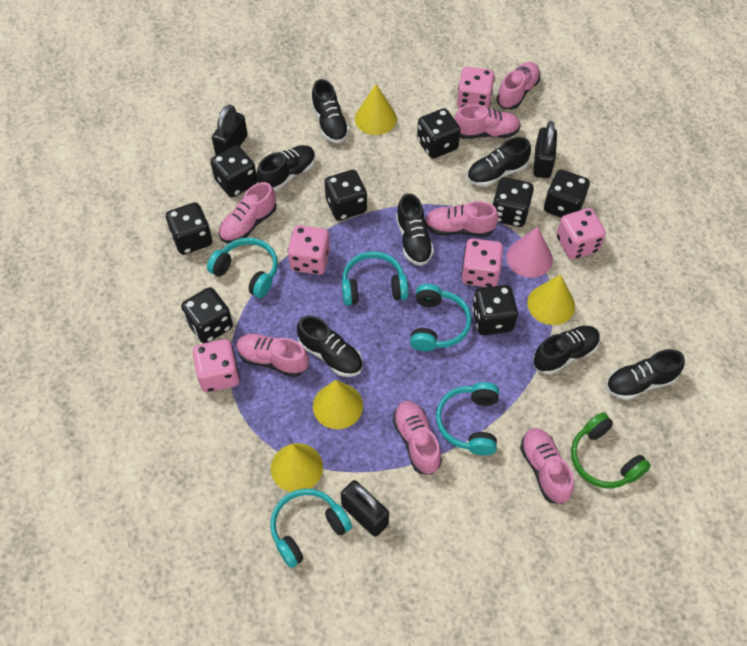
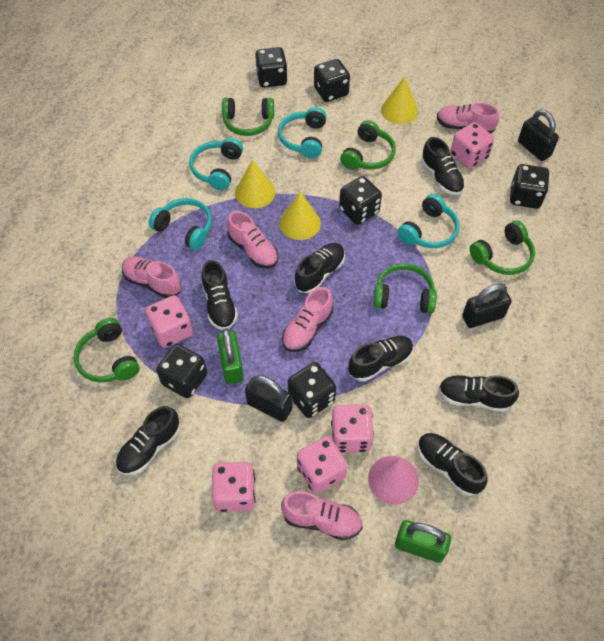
black dice: [166,202,212,255] [181,287,233,343] [211,145,257,197] [324,170,367,221] [417,108,461,159] [472,285,518,335] [493,177,534,227] [544,170,590,218] = 8 -> [156,344,207,398] [255,47,287,88] [288,362,336,418] [314,59,350,102] [339,176,382,225] [510,164,549,209] = 6
green headphones: [571,412,651,488] = 1 -> [73,318,140,383] [222,98,274,136] [340,120,396,170] [373,263,437,314] [469,221,535,275] = 5
green padlock: none = 0 -> [217,328,244,384] [395,520,451,563] = 2
pink shoe: [219,182,277,243] [236,334,309,377] [393,401,442,475] [425,201,499,237] [454,104,521,139] [497,62,540,109] [520,428,574,504] = 7 -> [122,257,181,298] [227,211,278,268] [281,491,363,540] [282,287,333,352] [437,103,499,134] = 5
turquoise headphones: [207,238,278,298] [270,489,352,568] [342,252,408,306] [410,284,471,351] [436,382,499,455] = 5 -> [149,198,212,250] [189,138,243,190] [278,107,327,158] [398,194,459,248] = 4
yellow cone: [271,443,323,492] [313,380,363,429] [355,84,397,135] [527,275,575,325] = 4 -> [235,160,275,208] [280,192,321,240] [381,76,418,124] = 3

